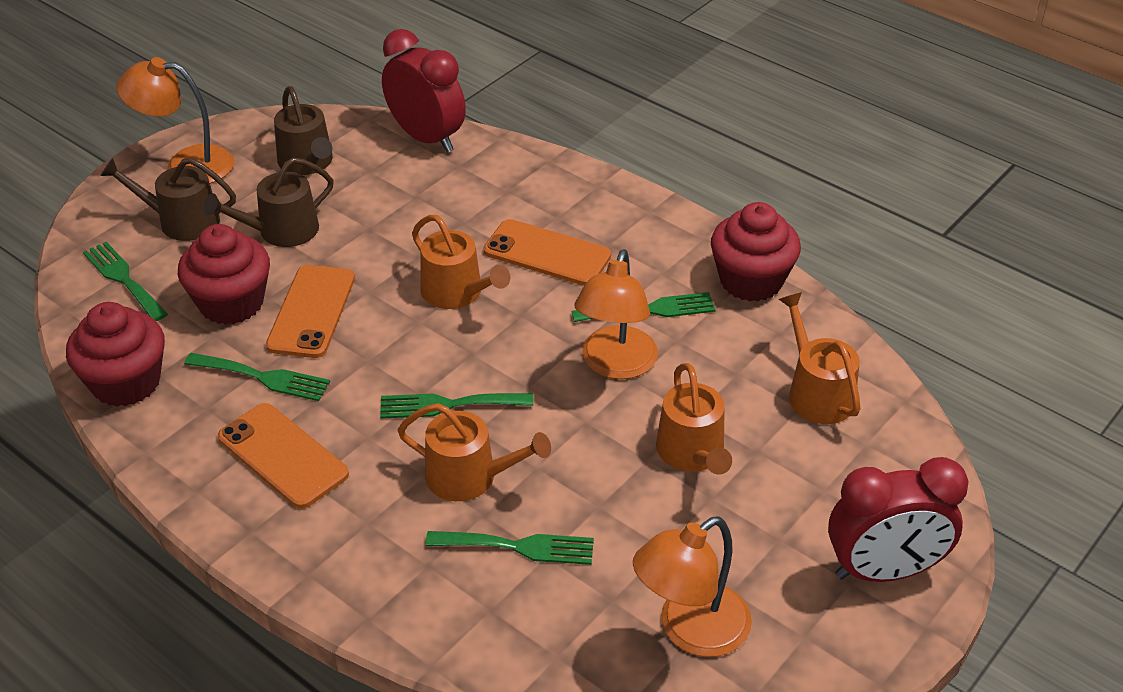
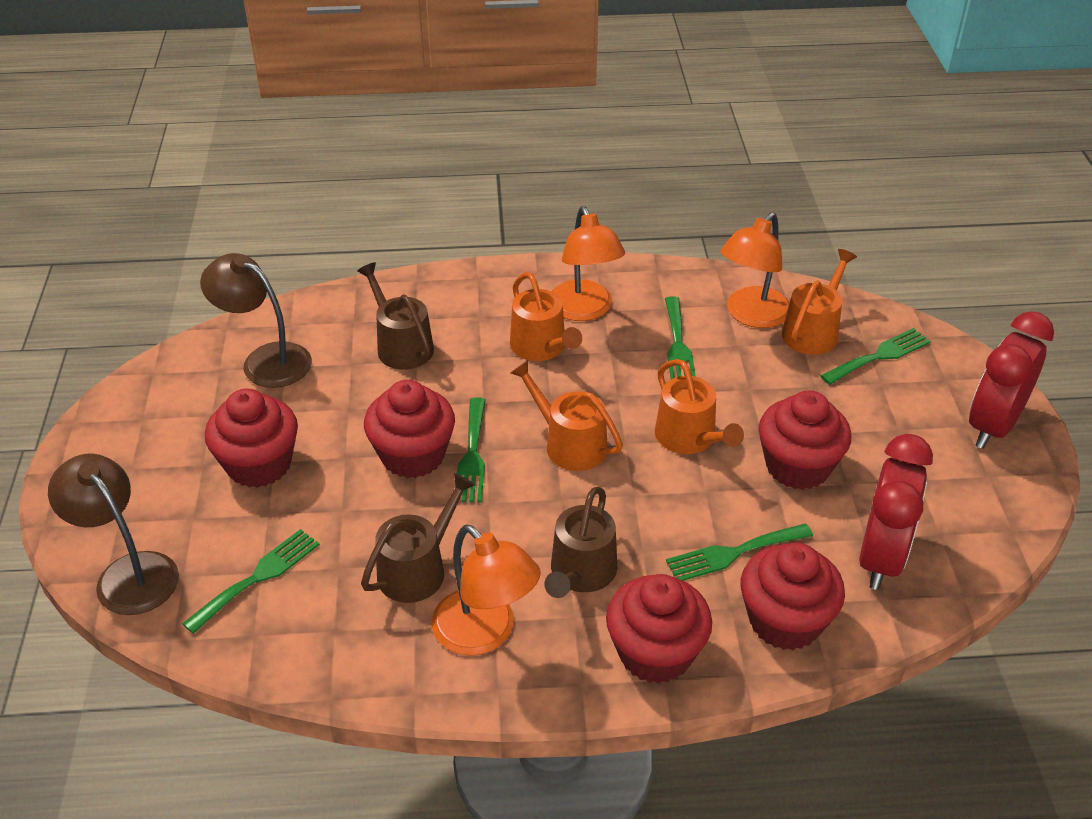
brown lamp: none = 0 -> [48,454,179,615] [200,253,312,388] = 2
orange phone: [218,403,349,509] [266,265,355,358] [483,219,611,286] = 3 -> none = 0
red cupcake: [66,302,165,407] [178,224,270,325] [711,202,801,302] = 3 -> [205,388,298,488] [364,380,455,478] [606,574,712,684] [741,542,845,650] [759,390,852,490] = 5

